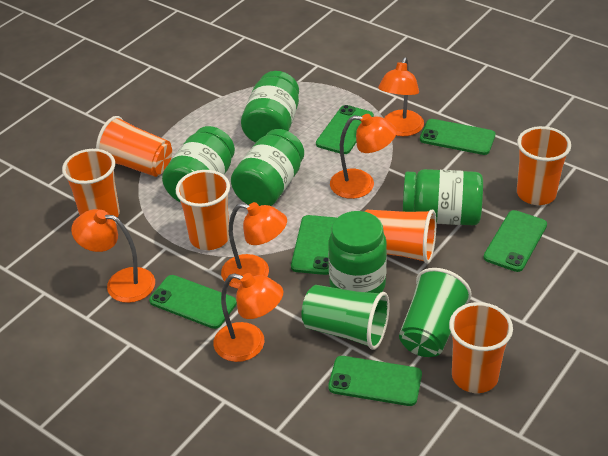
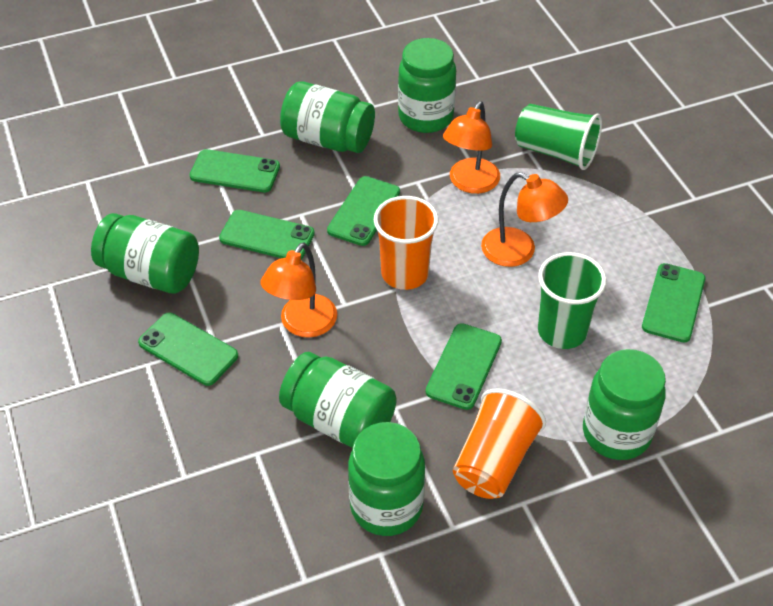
green jar: [162,126,235,203] [231,129,304,206] [241,71,299,143] [328,211,387,293] [403,169,483,225] = 5 -> [91,213,199,294] [279,352,396,448] [280,81,375,153] [348,422,425,536] [398,38,456,133] [583,349,666,460] = 6
orange cup: [62,149,120,218] [96,116,172,177] [176,170,230,250] [365,209,436,264] [449,302,513,393] [517,126,571,205] = 6 -> [374,196,439,290] [453,388,546,499] = 2
orange lamp: [71,209,155,303] [213,273,283,362] [221,202,287,289] [330,114,397,199] [378,57,424,136] = 5 -> [260,243,337,338] [443,101,500,194] [481,172,568,267] = 3

